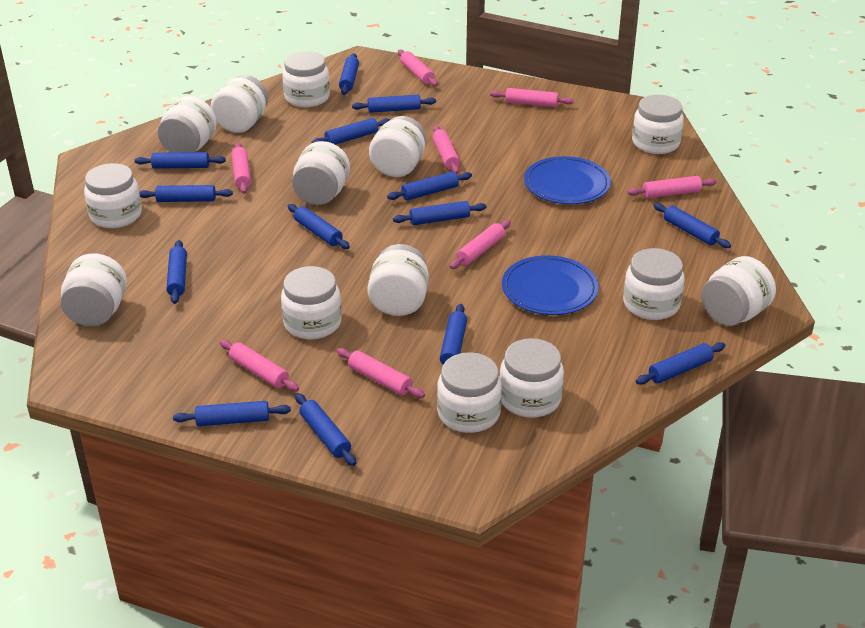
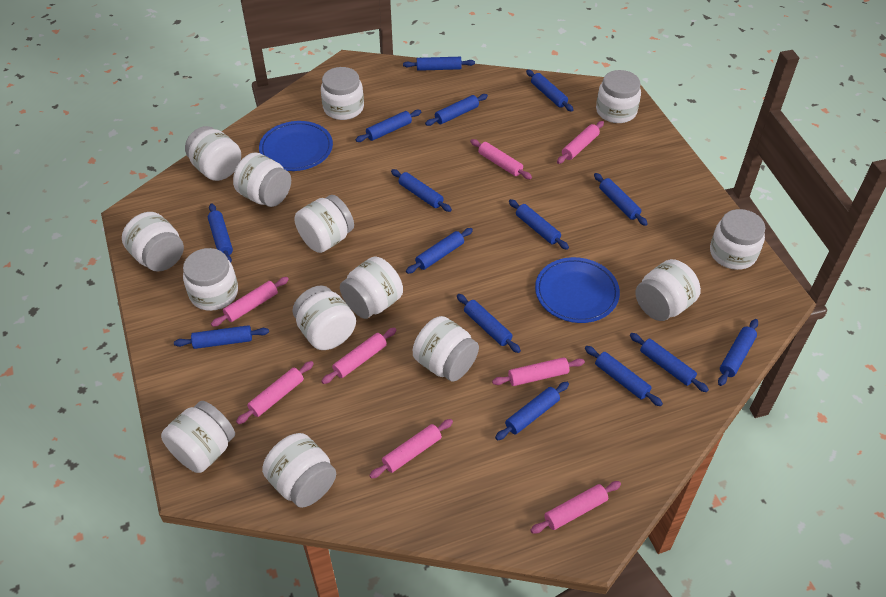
blue rolling pin: [135,152,226,169] [140,185,233,202] [166,240,187,304] [173,401,291,426] [288,204,350,249] [295,393,356,466] [311,118,390,145] [339,53,359,95] [352,95,436,113] [387,171,472,200] [393,201,486,225] [440,304,467,364] [636,342,725,385] [654,203,731,248] = 14 -> [174,325,269,349] [208,203,233,263] [356,110,421,142] [391,169,452,212] [403,57,475,71] [406,228,473,274] [425,94,488,126] [457,294,521,353] [495,382,569,440] [509,199,569,250] [526,70,574,112] [585,346,663,406] [594,173,648,226] [630,333,709,392] [718,319,758,386] = 15

